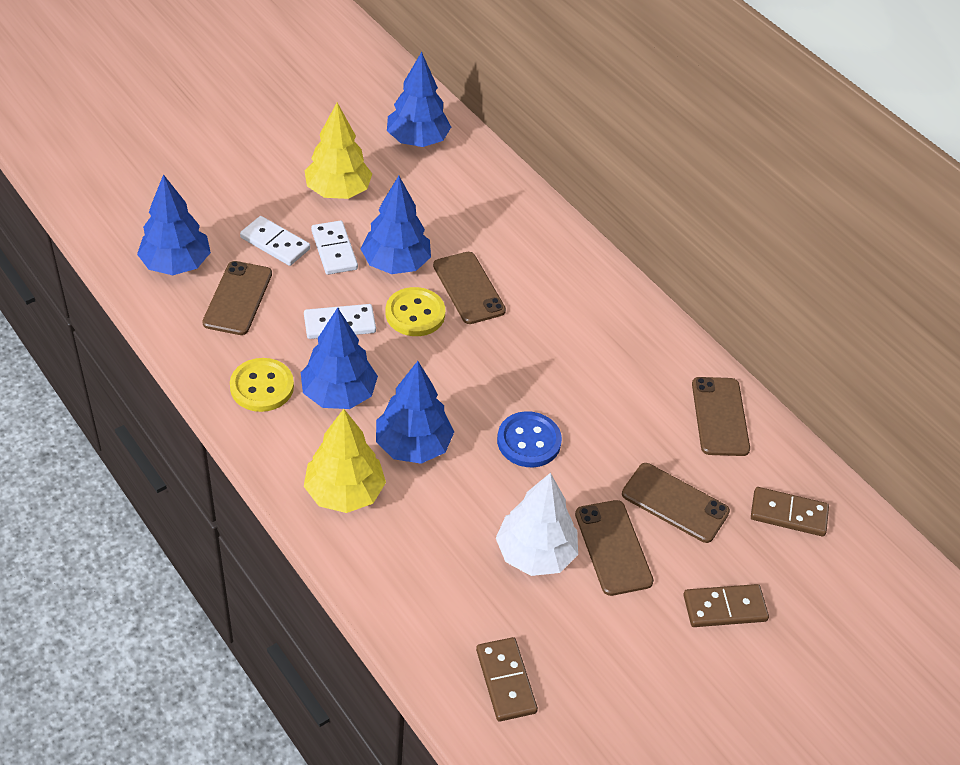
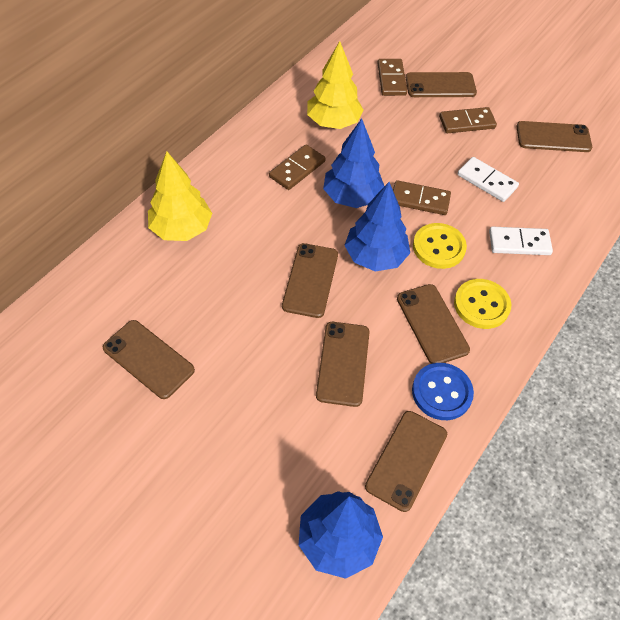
blue tree: [137,174,211,275] [301,308,378,409] [361,176,431,274] [376,361,454,464] [387,52,451,147] = 5 -> [299,491,383,579] [323,119,384,208] [344,182,410,272] = 3
brown domino: [476,637,538,721] [683,584,769,627] [751,487,829,536] = 3 -> [269,144,326,190] [378,59,407,96] [393,180,451,215] [439,107,497,133] = 4
brown phone: [202,261,272,335] [433,252,506,324] [575,500,654,596] [622,463,730,543] [692,377,750,456] = 5 -> [103,320,195,399] [282,243,338,318] [316,322,369,407] [365,411,447,512] [397,284,470,364] [406,72,477,97] [516,121,592,152] = 7
white domino: [240,216,310,266] [304,304,376,339] [311,220,358,275] = 3 -> [458,157,519,202] [489,227,553,255] = 2
white tree: [496,473,578,576] = 1 -> none = 0

